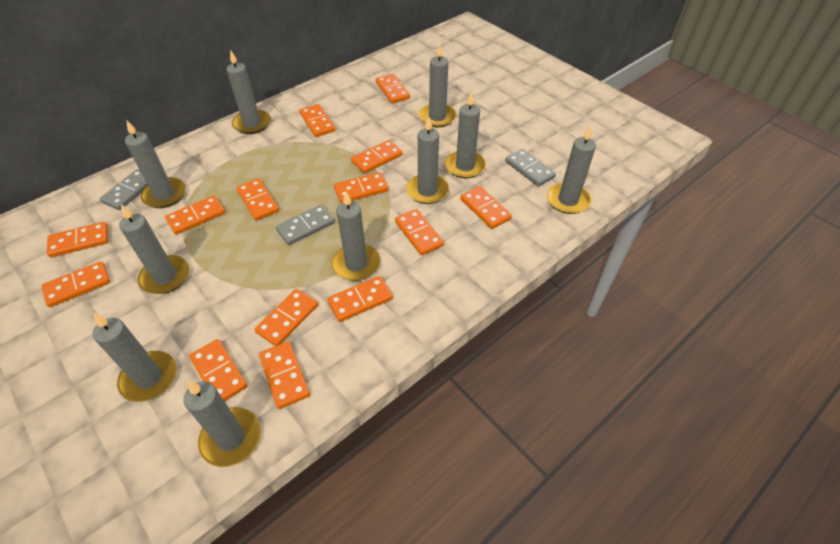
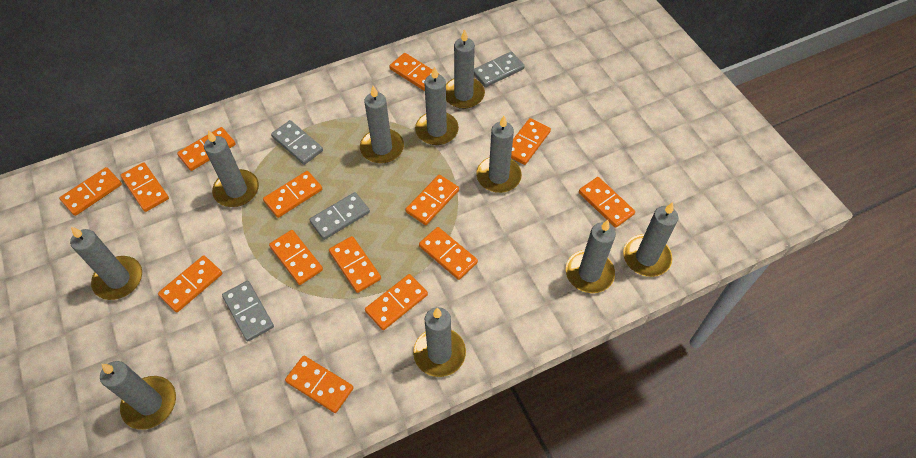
grey domino: [100,169,147,210] [276,205,335,245] [505,149,556,187] = 3 -> [222,281,274,341] [271,120,323,165] [309,192,370,240] [474,51,525,87] = 4

